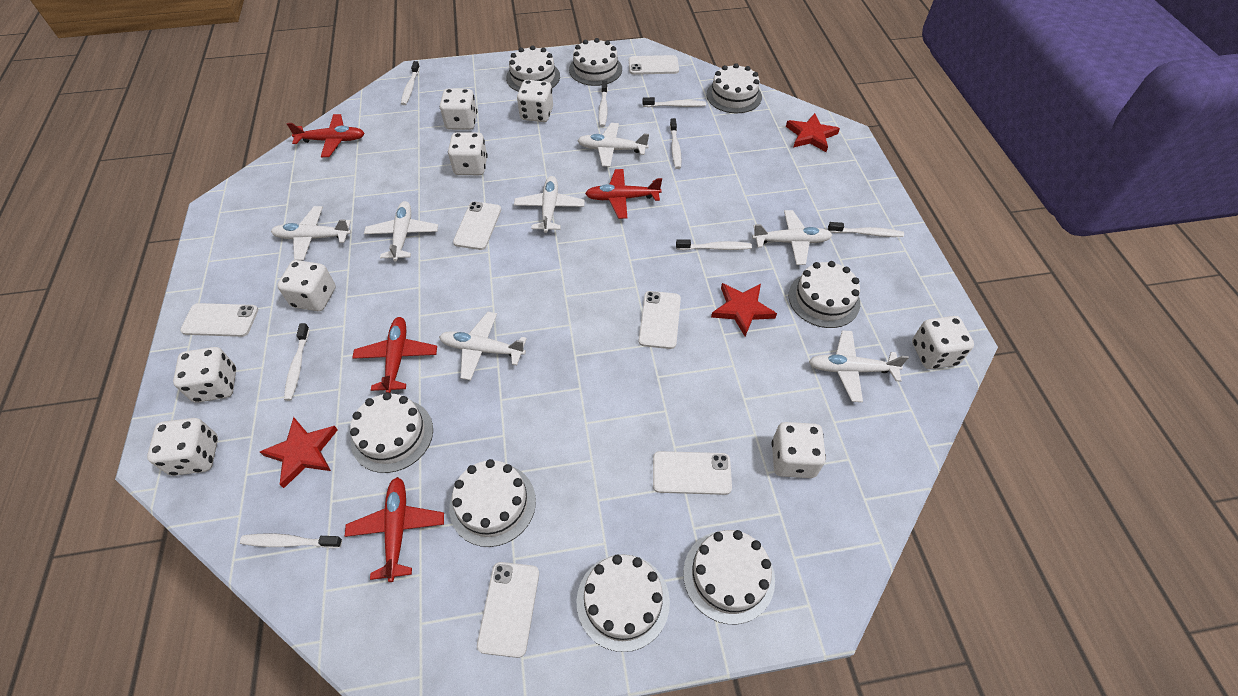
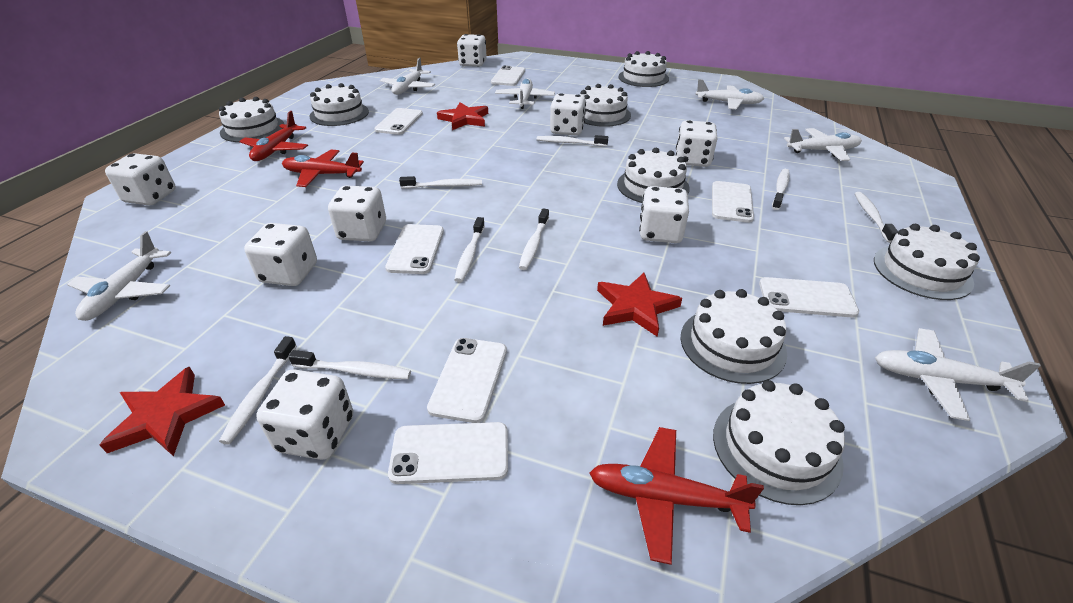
red plane: [287,114,365,157] [345,477,444,582] [352,317,437,393] [585,169,662,219] = 4 -> [239,111,308,161] [282,150,364,187] [589,427,764,565] = 3
white phone: [180,303,258,337] [453,202,501,250] [477,562,539,658] [629,55,679,75] [639,291,681,349] [653,451,732,495] = 6 -> [374,108,423,135] [385,224,444,274] [388,422,508,484] [427,338,507,423] [491,65,525,86] [712,181,754,223] [759,277,859,317] = 7
white plane: [271,206,351,261] [364,201,438,261] [439,312,527,380] [514,176,585,233] [577,123,649,167] [752,210,832,265] [809,330,909,402] = 7 -> [67,231,171,321] [380,58,435,95] [495,78,555,109] [695,79,764,110] [784,128,862,161] [875,328,1041,421] = 6

